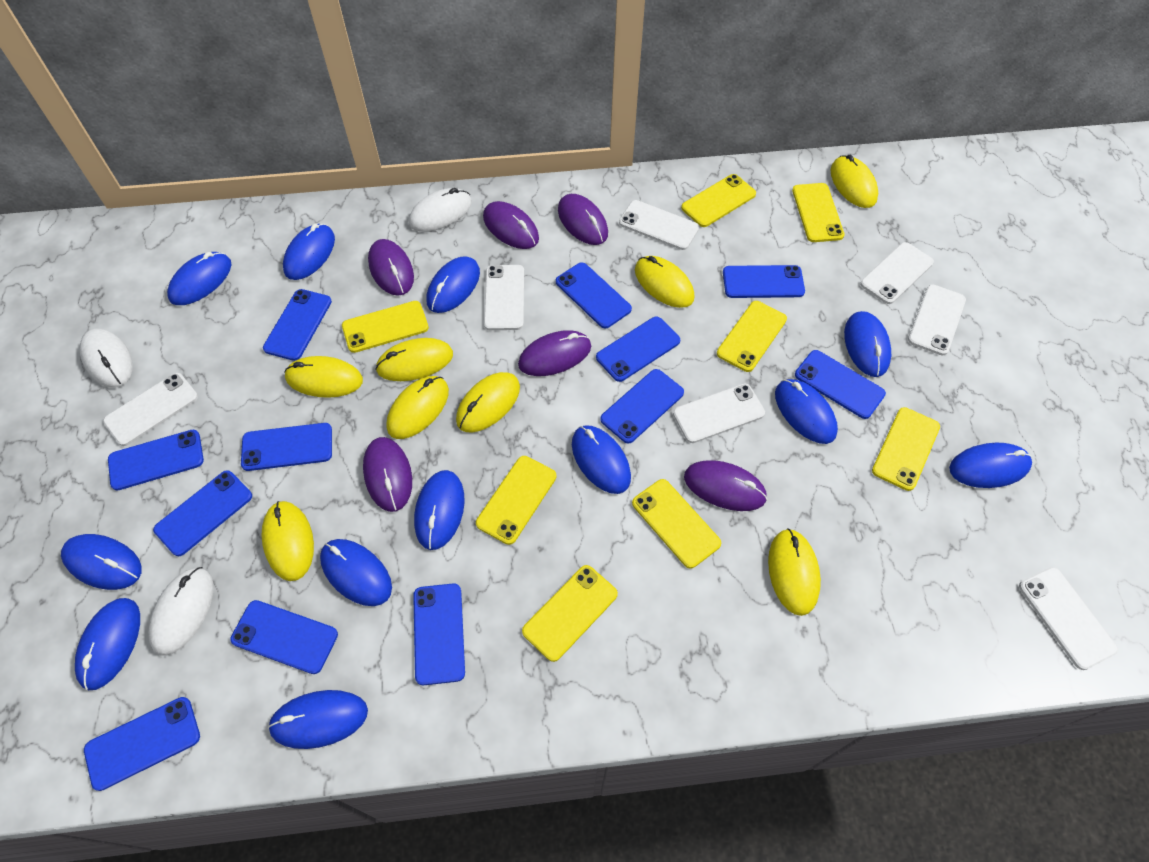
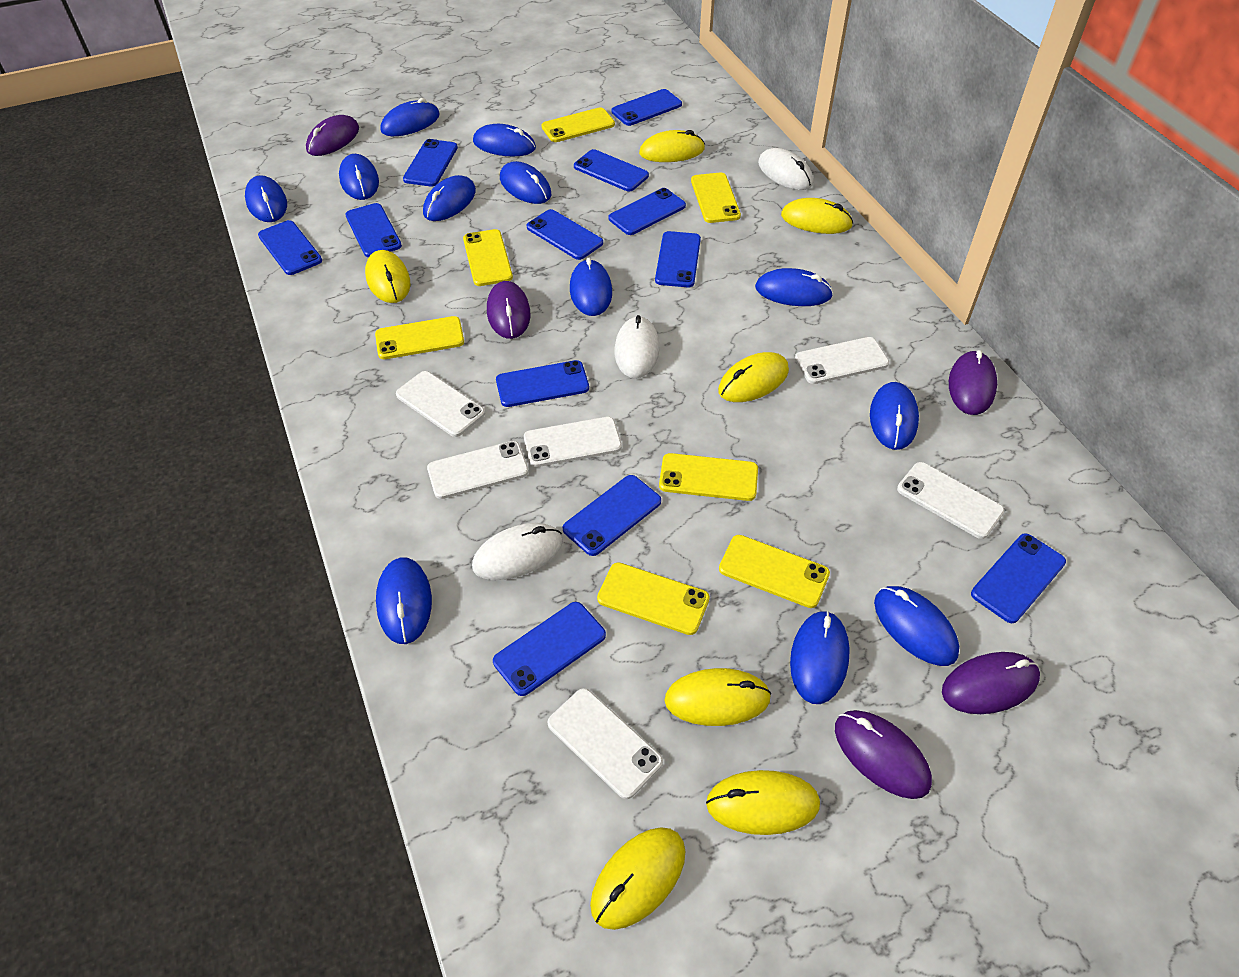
purple mouse: [363,437,412,512] [368,239,414,296] [483,201,539,249] [518,330,591,376] [558,194,608,245] [684,460,767,511] = 6 -> [306,115,359,156] [487,281,531,339] [835,710,932,799] [942,652,1040,714] [949,350,997,415] = 5
white phone: [103,373,198,446] [484,265,524,330] [619,200,699,250] [673,383,765,443] [860,242,934,304] [908,284,966,356] [1019,567,1118,670] = 7 -> [396,371,485,437] [427,441,529,499] [524,417,622,467] [547,688,663,799] [795,337,889,384] [897,462,1004,539] = 6
yellow mouse: [261,501,314,581] [284,356,363,398] [375,338,453,381] [386,376,449,439] [456,372,520,433] [635,256,695,308] [768,529,821,616] [831,155,878,208] = 8 -> [365,250,410,303] [590,827,686,930] [639,130,705,162] [665,668,771,726] [706,770,820,835] [718,352,789,402] [781,198,853,234] = 7
yellow phone: [342,301,429,353] [476,456,557,545] [522,565,618,662] [632,479,721,569] [681,174,756,227] [717,301,787,372] [792,183,845,242] [872,407,940,491] = 8 -> [375,316,464,359] [463,229,513,286] [541,107,615,142] [597,562,710,635] [659,453,758,501] [691,172,741,223] [719,535,830,608] = 7

